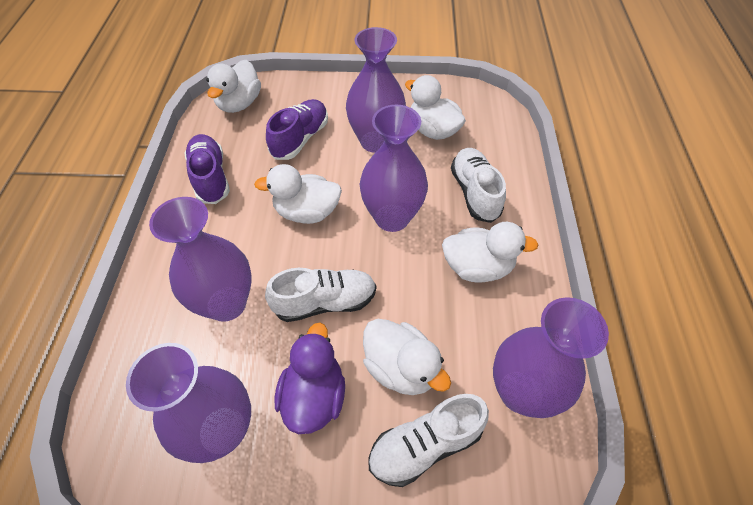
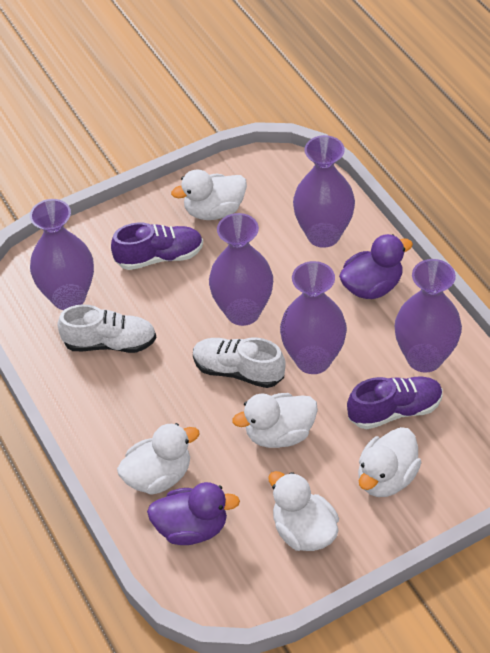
purple duck: [275,323,345,434] = 1 -> [147,482,240,545] [339,234,413,299] = 2
white shoe: [265,268,376,322] [369,394,489,487] [451,148,506,223] = 3 -> [58,304,157,353] [193,338,286,388] = 2

